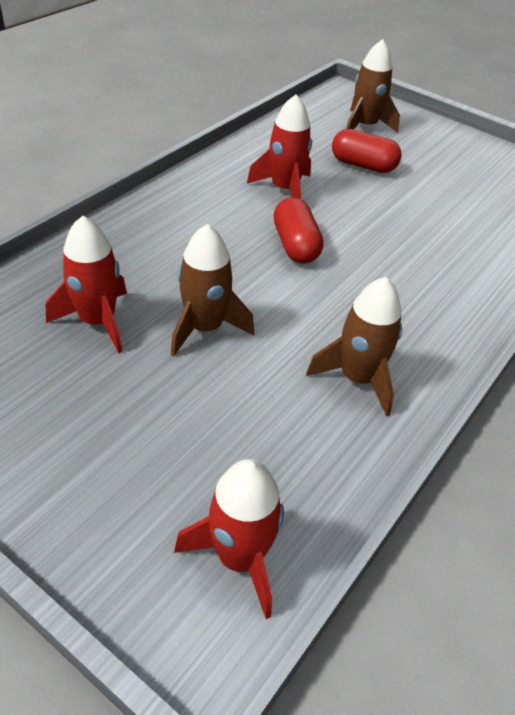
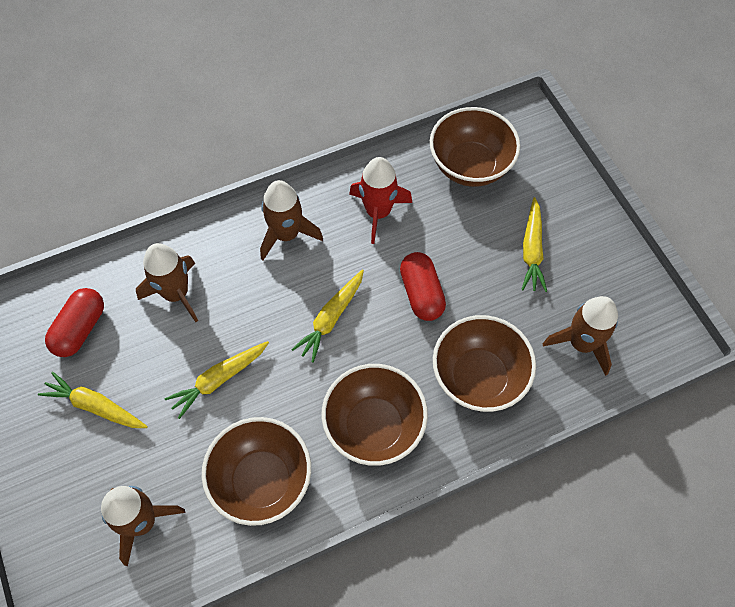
brown bowl: none = 0 -> [202,417,311,526] [322,364,428,466] [430,107,520,187] [433,315,536,412] = 4
brown rocket: [171,224,254,357] [306,277,402,417] [346,39,400,133] = 3 -> [101,486,185,566] [136,243,198,322] [260,180,323,260] [543,296,618,376] = 4
red rocket: [46,216,127,353] [174,459,284,619] [247,94,312,199] = 3 -> [349,157,412,244] = 1
yellow carrot: none = 0 -> [38,372,148,428] [165,341,269,419] [291,270,364,363] [521,197,547,292] = 4

